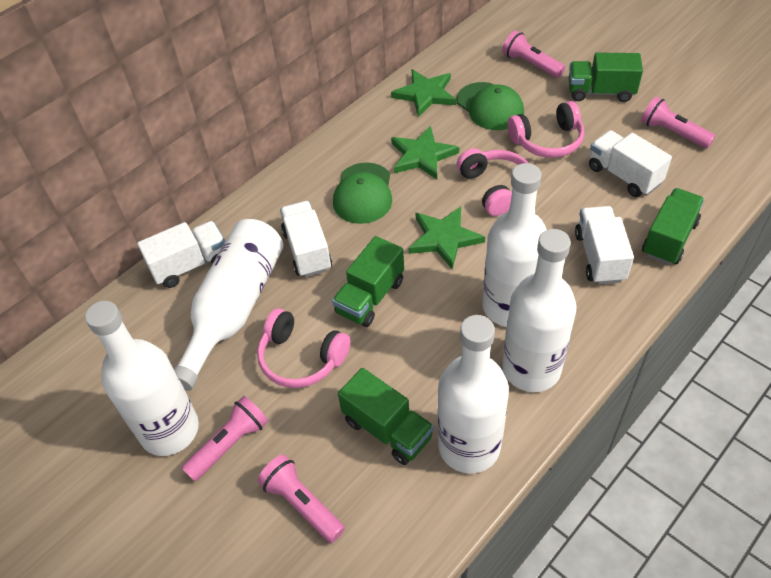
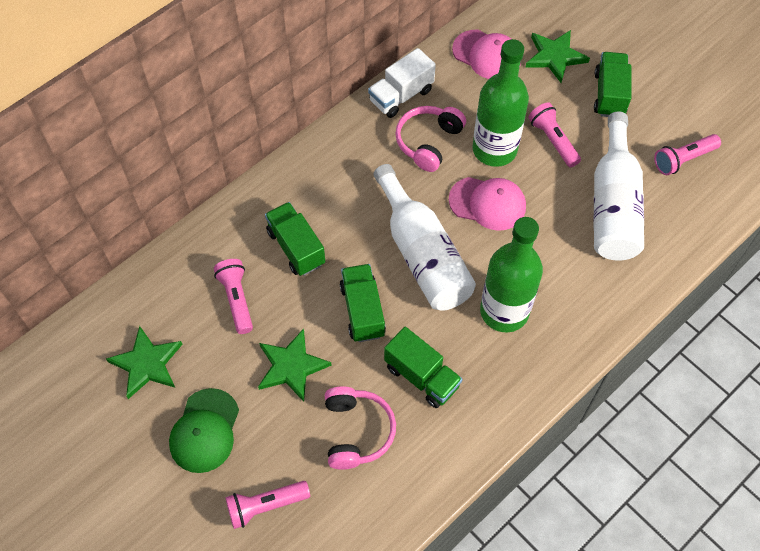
green bottle: none = 0 -> [472,39,529,167] [480,217,543,332] = 2
green cap: [333,162,392,224] [456,82,524,130] = 2 -> [169,388,239,473] = 1
pink cap: none = 0 -> [449,177,526,231] [452,30,521,79] = 2
pink headphones: [257,308,351,388] [457,148,528,216] [507,101,584,158] = 3 -> [325,386,396,470] [395,106,466,172] = 2
white bottle: [85,301,199,456] [174,219,283,391] [437,315,509,474] [483,163,547,327] [502,229,577,392] = 5 -> [373,164,476,311] [594,111,644,260] = 2
white truck: [137,221,225,288] [280,201,332,277] [575,206,634,284] [589,130,672,197] = 4 -> [368,48,436,118] = 1

